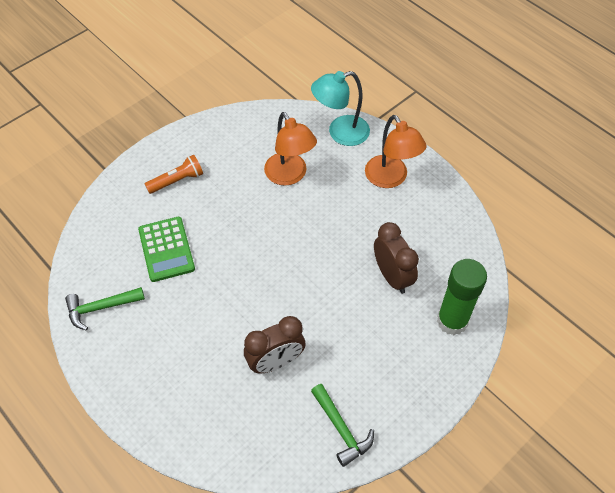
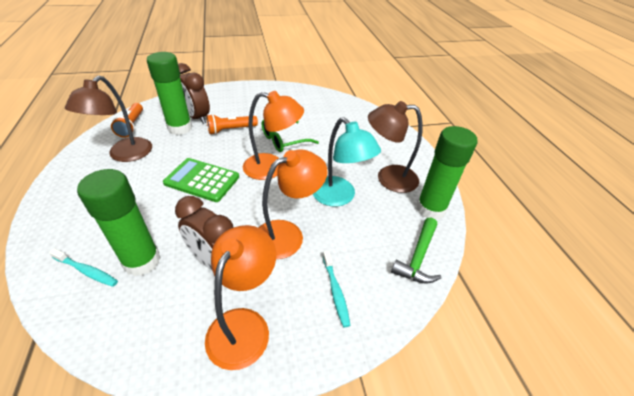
brown lamp: none = 0 -> [65,76,152,162] [368,101,423,193] = 2
green glasses: none = 0 -> [261,120,319,152] = 1
green glue stick: [437,259,487,335] = 1 -> [77,169,161,276] [147,52,192,135] [416,126,478,220] = 3
green hammer: [65,287,145,330] [311,384,374,467] = 2 -> [391,218,441,284] = 1
orange flashlight: [145,155,203,194] = 1 -> [111,103,143,138] [207,114,258,135] = 2
orange lamp: [264,112,317,186] [365,115,426,188] = 2 -> [205,225,276,370] [243,91,304,180] [259,149,328,259] = 3
turquoise toothbrush: none = 0 -> [49,248,118,287] [323,251,351,327] = 2

